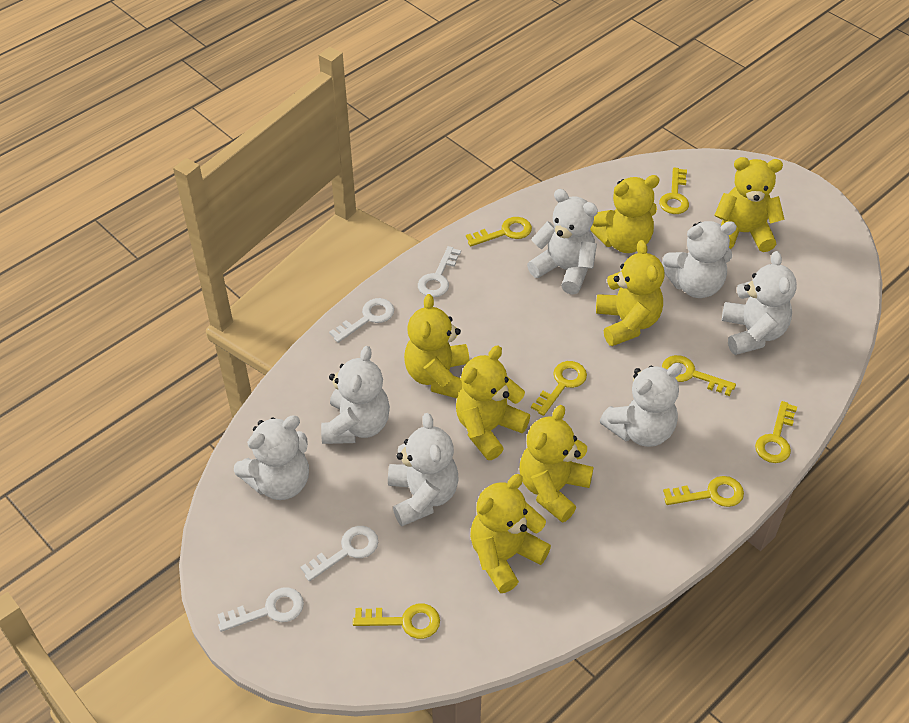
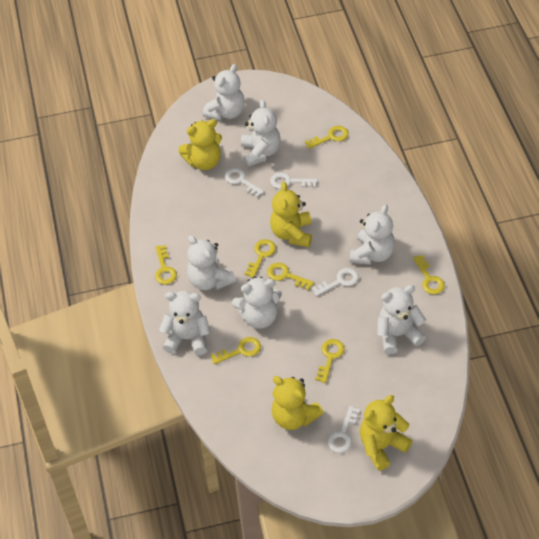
yellow teddy bear: [404,294,469,398] [456,346,530,460] [470,474,551,593] [519,405,594,523] [590,175,660,253] [596,240,665,346] [714,157,785,252] = 7 -> [178,119,222,170] [270,182,312,247] [271,376,324,430] [360,395,412,471] = 4

